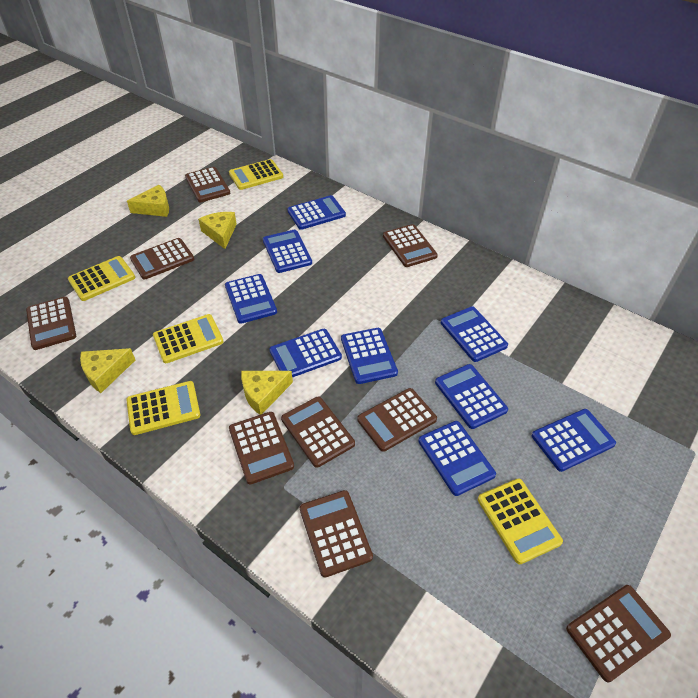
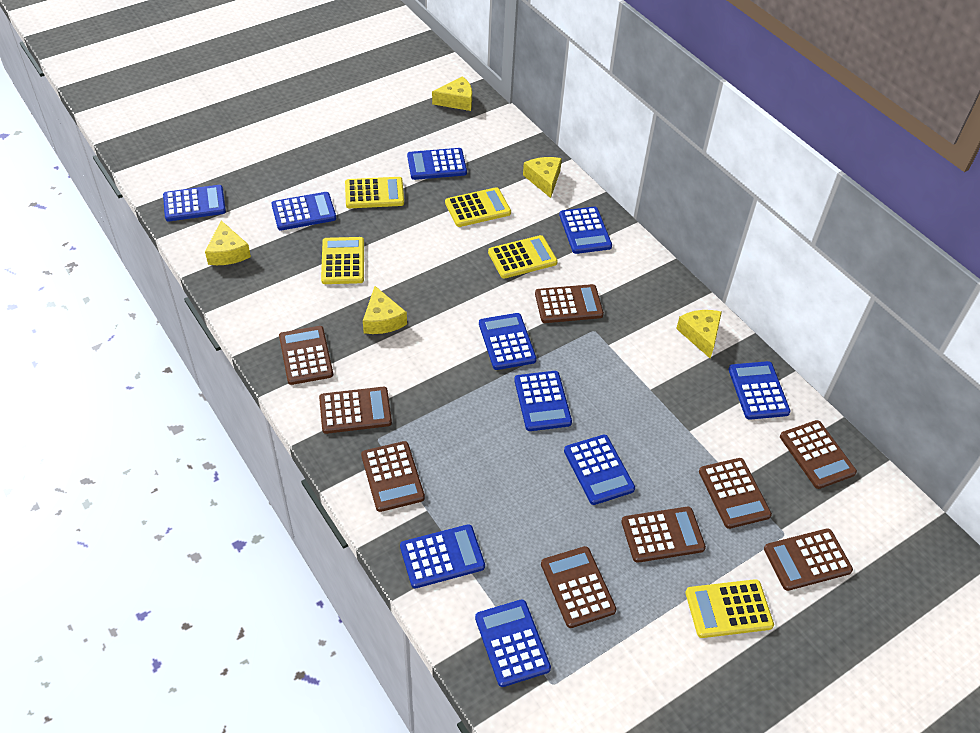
blue calculator: [225,274,277,324] [263,230,312,273] [270,329,342,378] [287,195,346,230] [341,328,398,384] [418,421,496,496] [435,364,508,429] [441,307,508,362] [532,409,616,472] = 9 -> [163,185,226,221] [271,192,336,231] [400,524,485,588] [407,148,467,180] [475,599,551,687] [479,313,537,370] [514,371,572,431] [559,207,612,254] [564,435,635,505] [728,361,791,420] = 10
yellow cheese: [80,348,135,393] [127,185,169,217] [198,212,237,249] [241,371,293,415] = 4 -> [205,221,251,265] [363,286,407,334] [432,76,472,111] [523,157,562,198] [676,310,722,358] = 5

